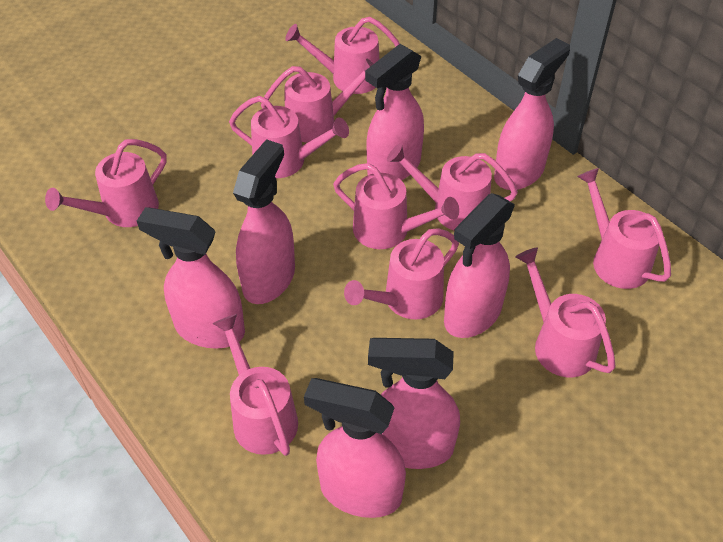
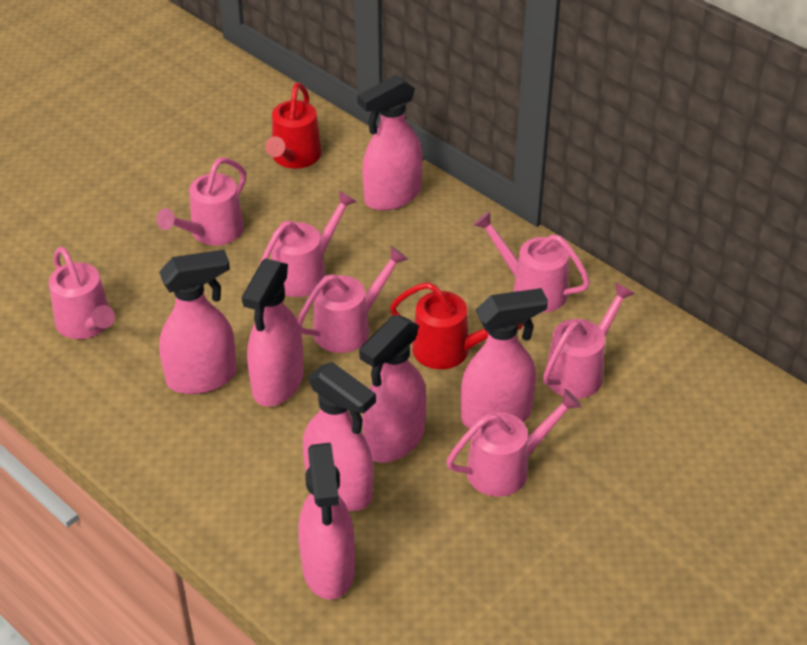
pink watering can: [45,139,167,227] [213,314,298,456] [229,96,349,178] [261,58,373,142] [285,17,400,94] [333,163,459,249] [344,228,459,319] [387,144,518,231] [515,247,615,377] [577,168,671,289] = 10 -> [49,247,115,339] [157,158,246,245] [259,190,357,297] [297,246,408,353] [446,389,582,497] [473,211,590,312] [543,282,635,399] = 7
red watering can: none = 0 -> [265,83,322,169] [390,282,523,369] = 2

